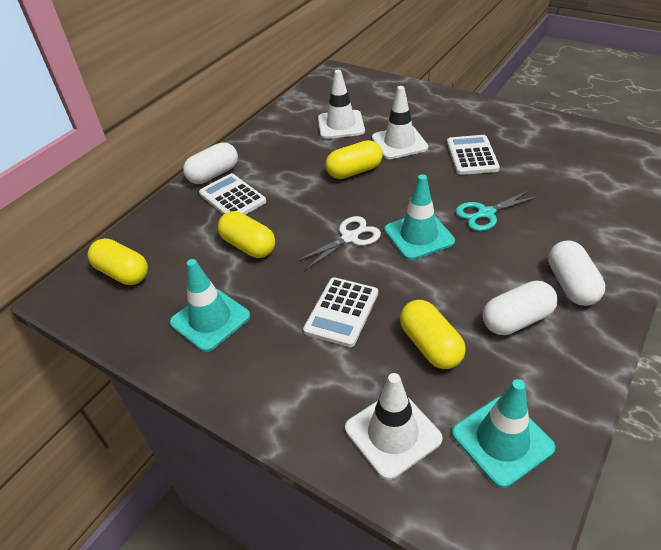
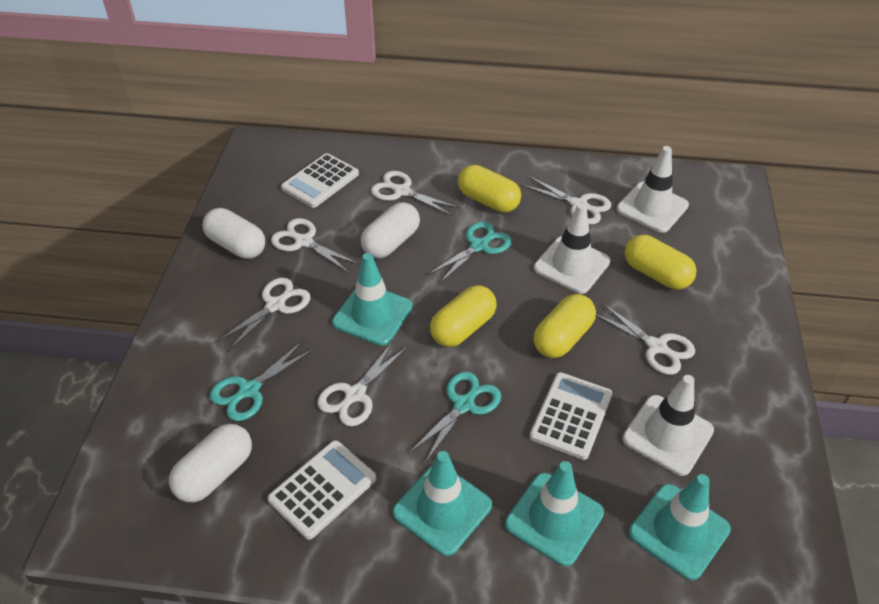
turquoise scissors: [455,189,540,231] = 1 -> [210,341,314,421] [409,371,501,464] [427,221,512,284] = 3
turquoise traffic cone: [170,259,250,352] [384,174,455,260] [452,379,555,488] = 3 -> [332,253,413,346] [393,451,492,556] [505,461,604,566] [629,474,731,580] = 4
white scissors: [296,216,381,270] = 1 -> [216,278,311,352] [271,218,360,273] [317,340,408,426] [371,171,460,216] [521,176,611,225] [596,303,695,375] = 6

